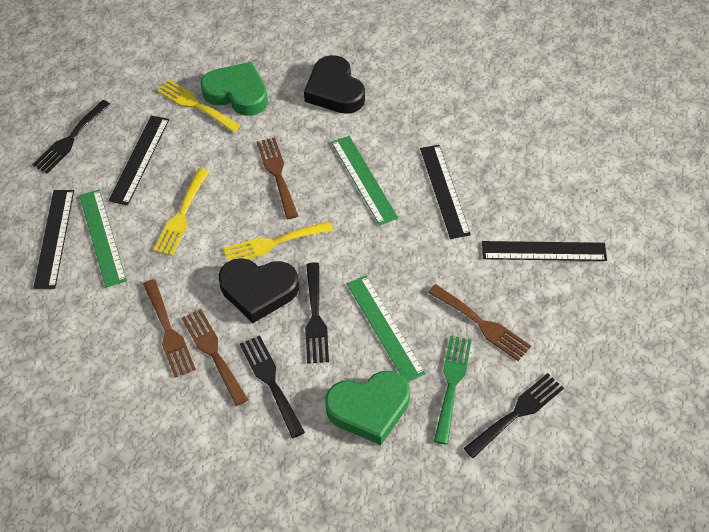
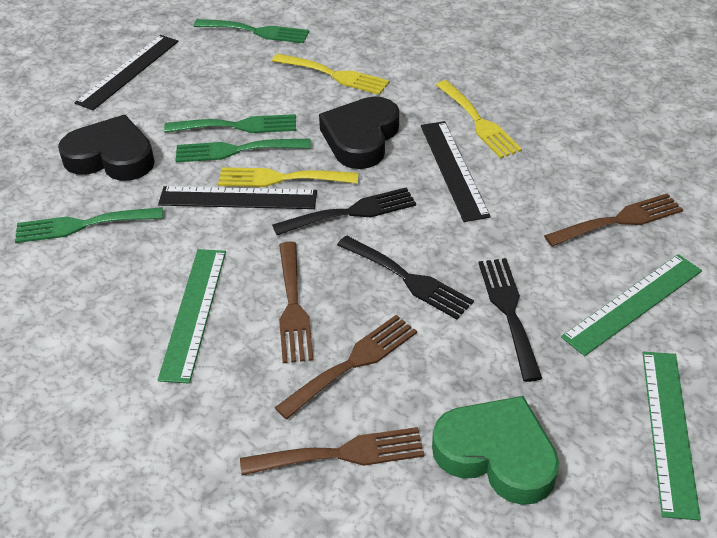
black fork: [32,100,111,174] [240,335,305,438] [305,262,329,364] [464,373,564,458] = 4 -> [272,187,416,235] [337,235,474,320] [478,258,542,382] = 3
black ruler: [33,190,74,289] [109,116,169,205] [420,145,471,239] [482,241,607,261] = 4 -> [74,35,179,110] [158,186,317,209] [421,121,491,222] = 3
green fork: [434,336,472,445] = 1 -> [15,207,163,243] [164,114,296,133] [175,139,311,162] [194,19,309,43] = 4
green heart: [201,62,268,116] [325,371,410,445] = 2 -> [432,396,559,505] = 1

